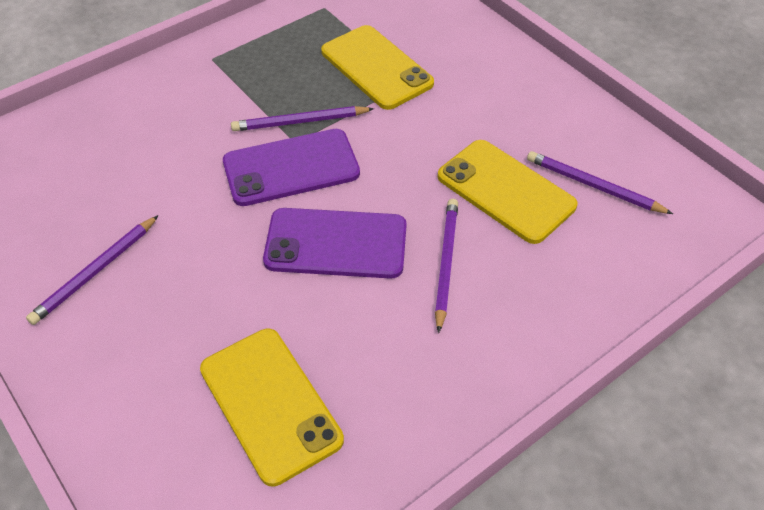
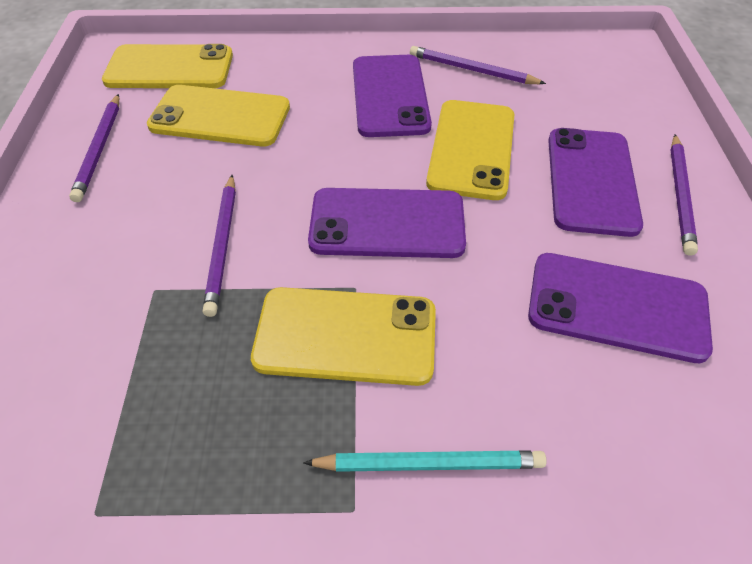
purple phone: [223,129,360,206] [263,208,407,279] = 2 -> [308,188,466,258] [353,55,432,137] [528,253,713,363] [548,128,643,237] = 4
turquoise pencil: none = 0 -> [303,450,547,472] = 1
yellow phone: [200,329,344,486] [321,25,434,110] [438,140,578,244] = 3 -> [102,44,233,88] [147,85,290,146] [251,287,436,386] [426,100,515,200] = 4

